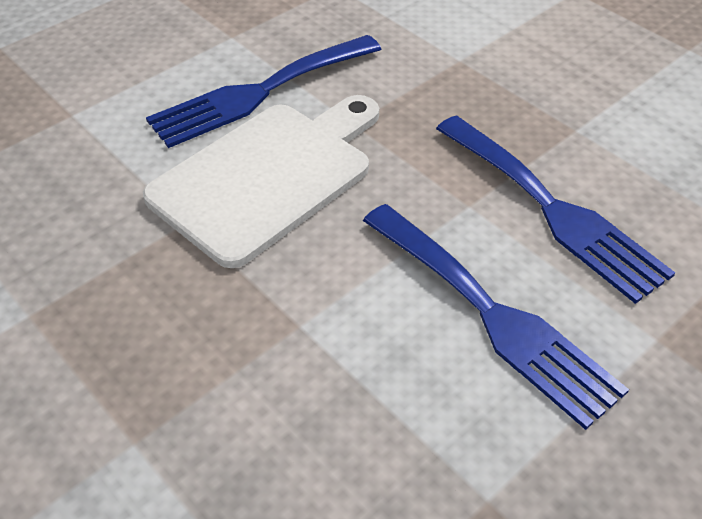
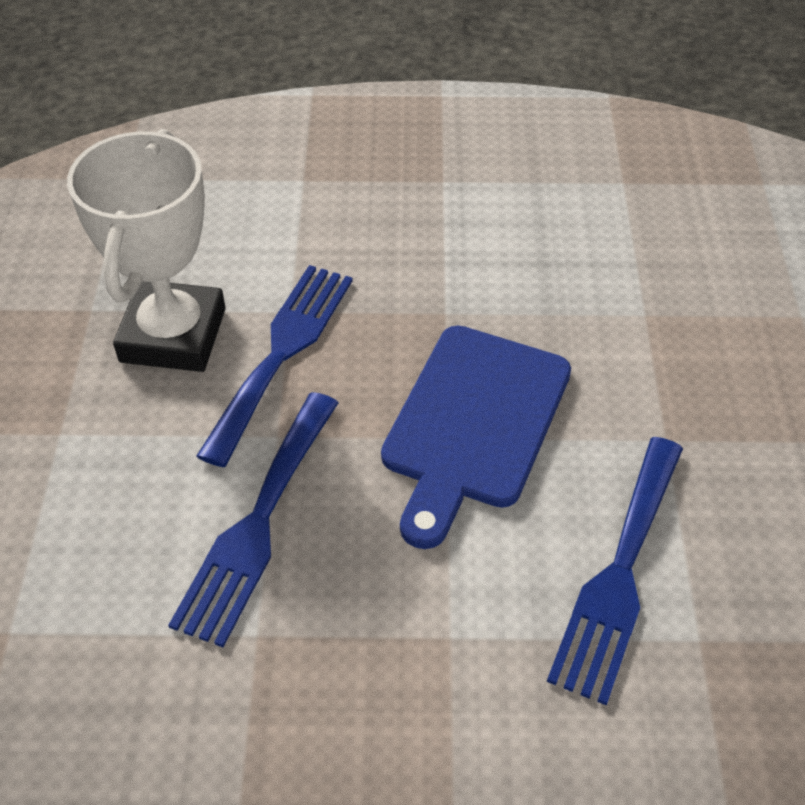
blue cutting board: none = 0 -> [381,326,571,549] = 1
white cutting board: [143,95,379,268] = 1 -> none = 0
white trophy: none = 0 -> [67,129,226,372] = 1

